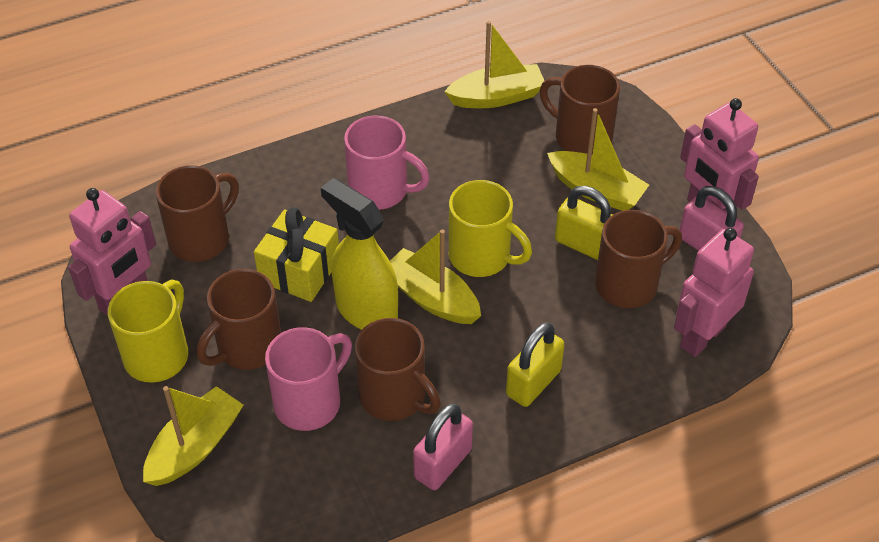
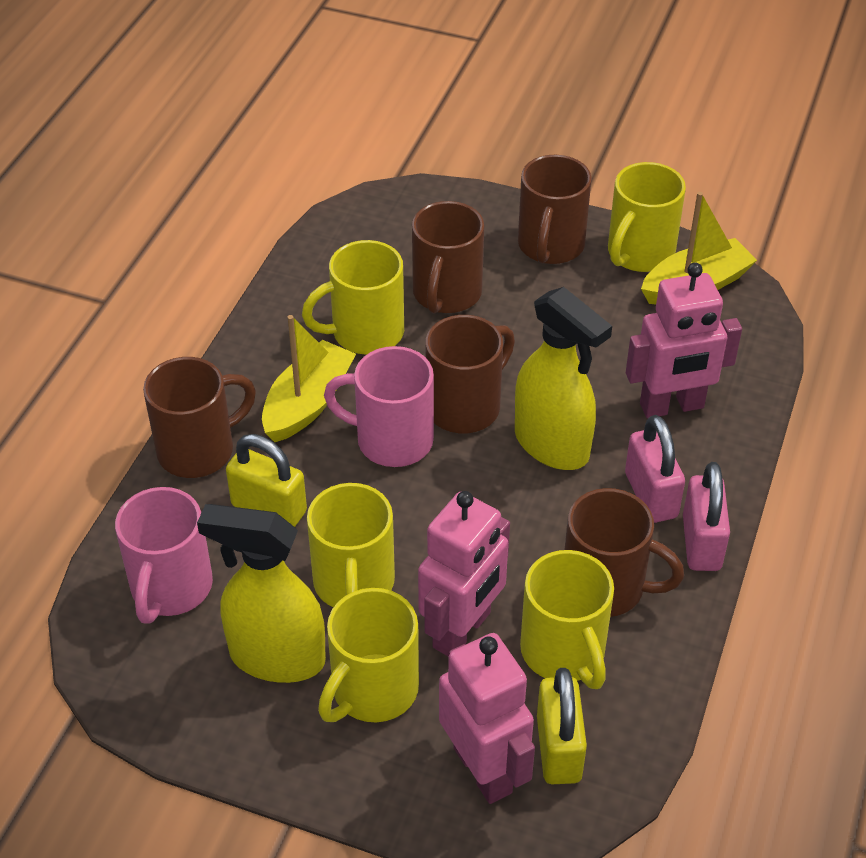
yellow boat: [143,386,243,486] [390,229,481,324] [444,21,544,108] [547,108,649,211] = 4 -> [262,315,356,442] [641,192,757,305] = 2
yellow gift: [254,207,339,302] = 1 -> none = 0
yellow mug: [108,279,188,383] [449,180,532,277] = 2 -> [302,240,404,355] [307,483,395,608] [318,588,419,722] [520,550,614,689] [608,162,686,272] = 5
yellow spray bottle: [321,178,398,330] = 1 -> [197,504,326,683] [515,287,612,470] = 2

